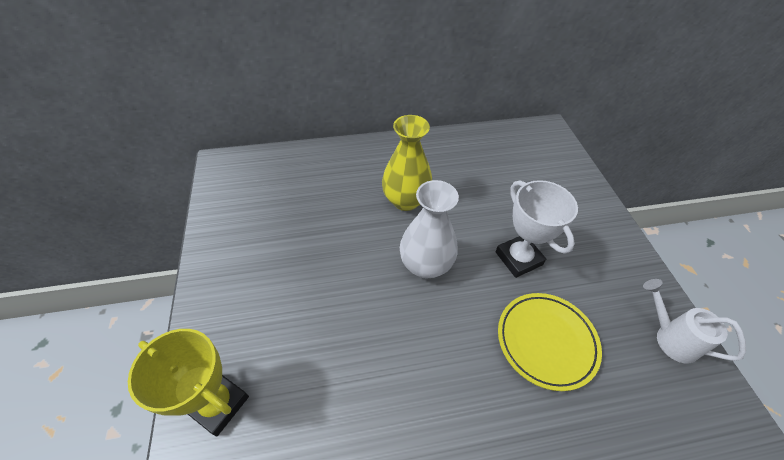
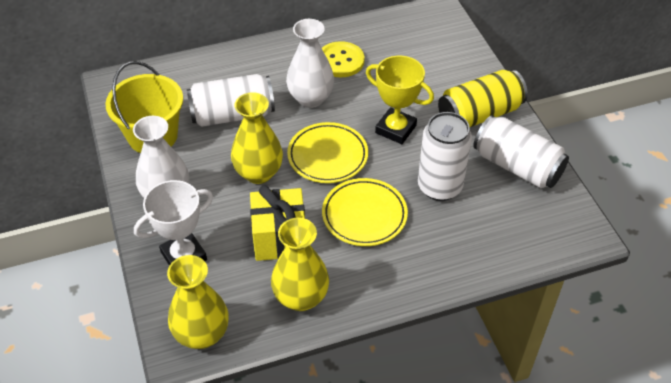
white can: none = 0 -> [187,74,275,127] [418,112,472,201] [474,115,569,188] = 3
white vase: [400,180,459,279] = 1 -> [133,116,189,198] [286,19,334,108] = 2
white watering can: [643,279,746,363] = 1 -> none = 0
yellow bucket: none = 0 -> [105,61,183,153] = 1
yellow button: none = 0 -> [322,41,365,77] = 1
yellow can: none = 0 -> [438,70,528,127] = 1
yellow gift: none = 0 -> [250,185,305,261] = 1
yellow plate: [498,293,602,391] = 1 -> [287,122,368,183] [322,178,408,246] = 2
yellow vase: [382,115,432,211] = 1 -> [167,255,229,349] [231,92,283,184] [271,218,329,311] = 3

